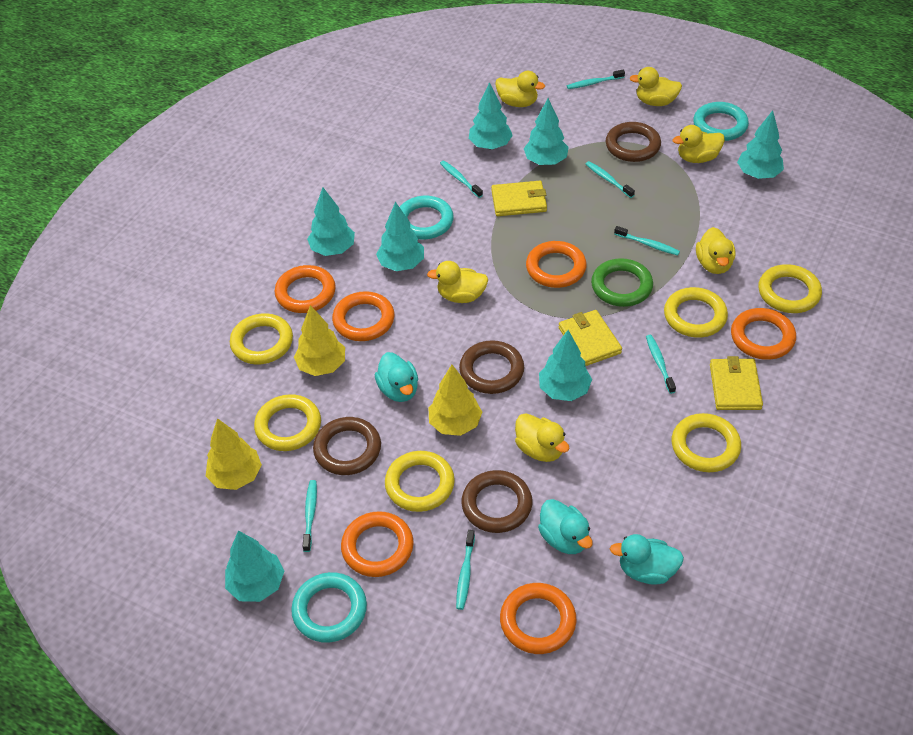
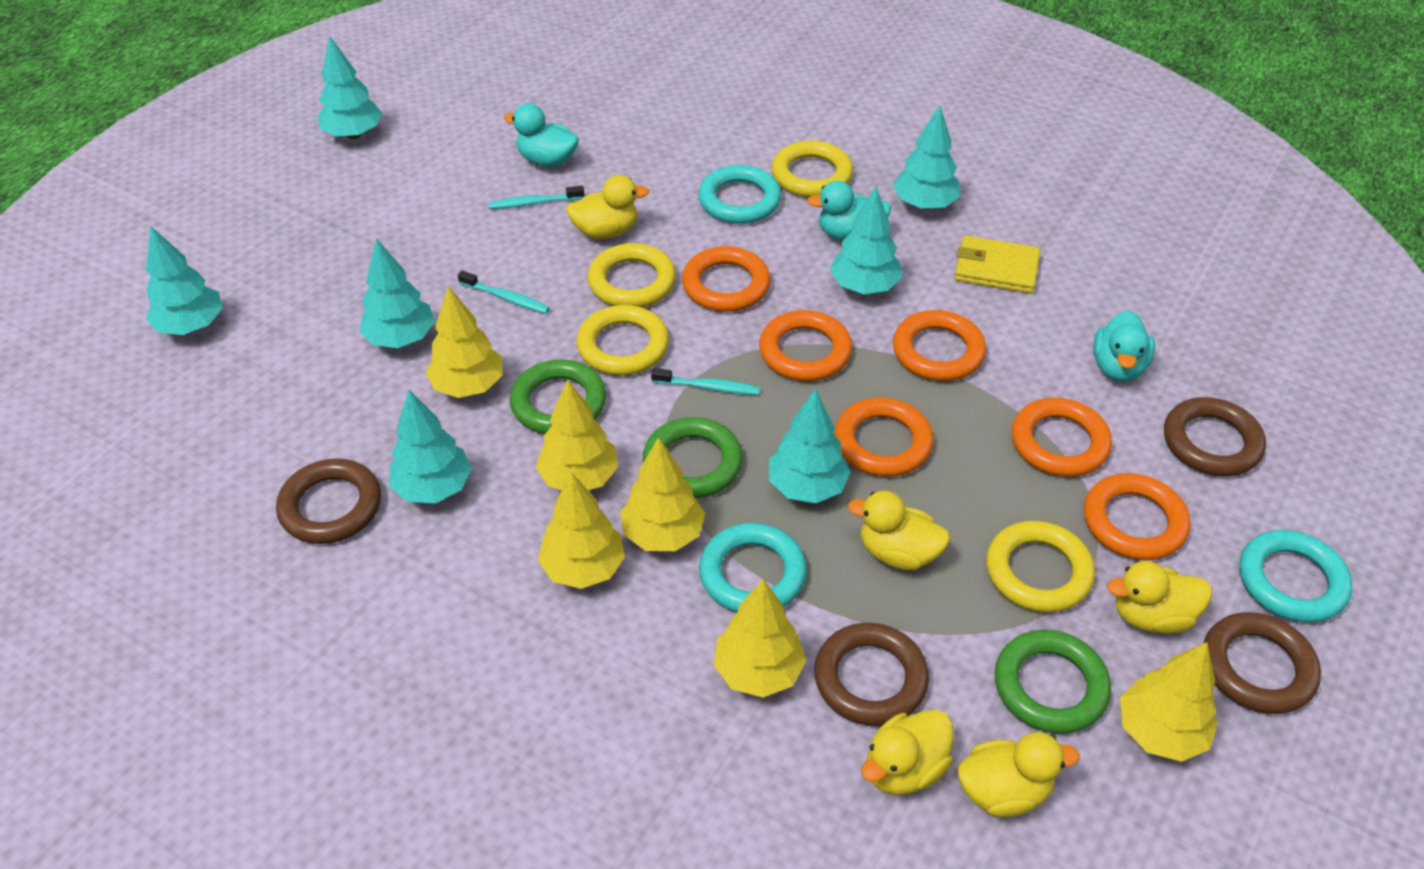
green ring: [591,258,653,307] = 1 -> [510,359,606,434] [642,417,743,498] [995,630,1111,734] = 3
turquoise toothbrush: [302,480,317,552] [440,160,483,198] [456,530,475,610] [567,70,625,89] [586,161,635,198] [614,226,680,255] [646,335,676,394] = 7 -> [458,270,550,314] [488,186,585,209] [651,368,760,395] = 3
yellow duck: [427,261,488,303] [495,71,545,107] [515,413,569,462] [629,67,682,106] [673,125,725,163] [696,227,735,274] = 6 -> [566,175,649,239] [848,491,950,570] [861,710,953,795] [958,732,1080,817] [1107,561,1212,634] = 5
yellow ring: [230,313,293,365] [254,394,321,451] [385,451,455,512] [664,287,728,337] [672,413,741,472] [758,264,822,313] = 6 -> [576,305,669,375] [588,243,676,307] [772,141,853,197] [986,521,1095,613] = 4
yellow tree: [206,418,262,490] [294,305,345,376] [428,364,482,436] = 3 -> [426,286,503,398] [536,379,618,490] [538,472,625,589] [620,437,705,551] [714,579,806,697] [1120,642,1218,762] = 6
yellow wallet: [491,181,547,216] [559,310,622,366] [710,356,763,410] = 3 -> [954,235,1040,294] = 1

